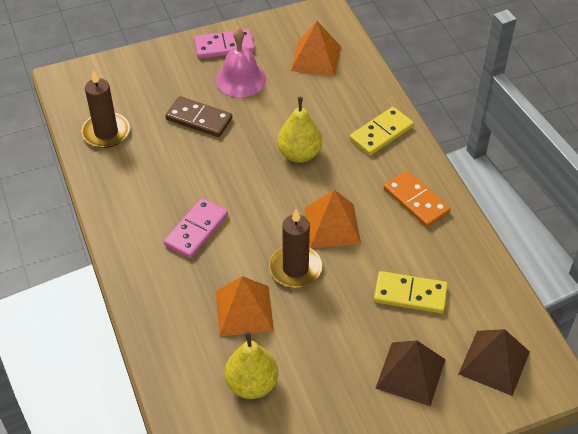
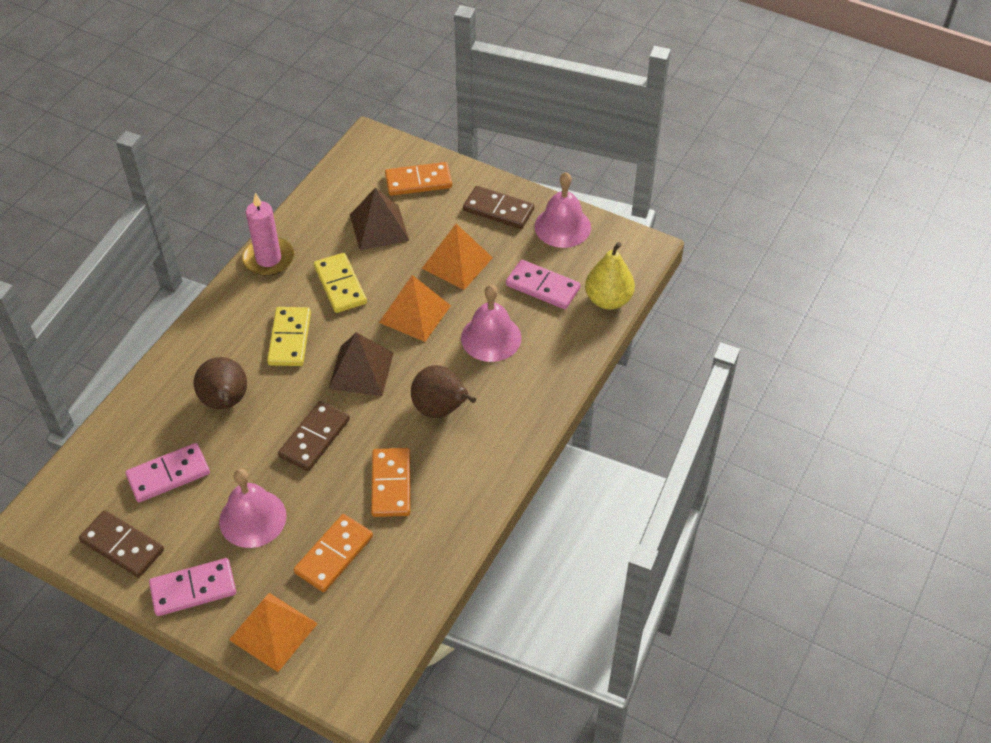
brown candle: [82,70,130,148] [269,209,322,288] = 2 -> none = 0
brown domino: [165,96,232,137] = 1 -> [79,510,164,578] [278,401,350,471] [463,186,534,229] = 3
brown pear: none = 0 -> [194,357,247,409] [411,365,476,418] = 2
orange domino: [384,170,450,227] = 1 -> [294,514,373,592] [371,448,410,517] [385,162,452,196] = 3
pink bell: [216,28,266,97] = 1 -> [219,469,287,548] [461,285,521,362] [535,172,591,248] = 3
pink candle: none = 0 -> [242,193,294,276] = 1
pink domino: [164,198,228,258] [194,29,255,59] = 2 -> [125,443,210,502] [149,558,236,616] [506,260,581,309] = 3
yellow pear: [225,331,278,399] [277,97,322,163] = 2 -> [585,242,635,310] = 1

